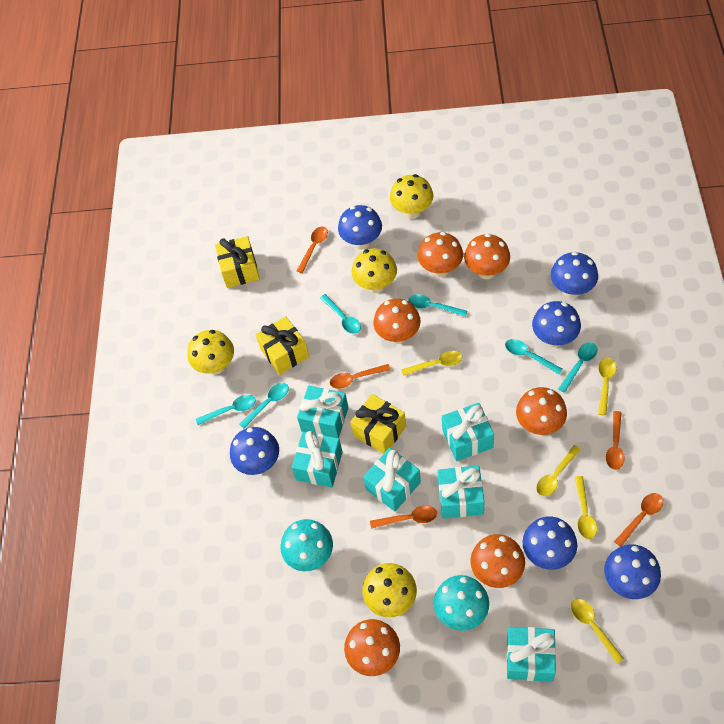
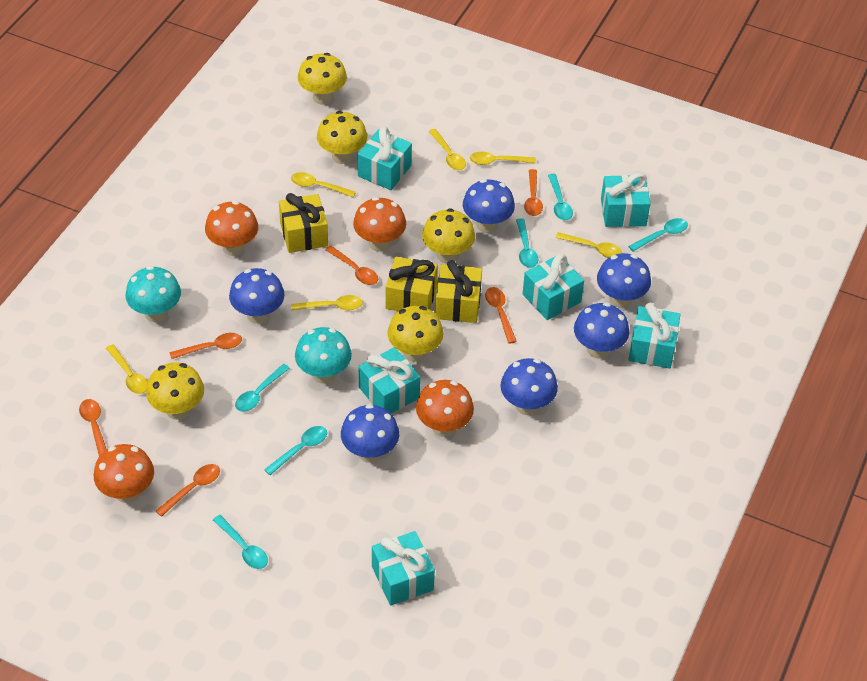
orange mushroom: [344,619,400,676] [373,298,421,344] [418,232,463,277] [464,234,510,279] [471,534,525,588] [516,387,567,435] = 6 -> [94,444,154,503] [205,201,258,256] [353,197,406,252] [416,380,474,437] = 4
orange spoon: [297,227,328,273] [330,364,390,389] [370,505,437,529] [606,411,625,470] [614,493,663,547] = 5 -> [79,399,107,456] [156,464,220,517] [169,333,242,359] [325,246,378,285] [485,287,517,344] [524,169,543,216] = 6
yellow mushroom: [187,330,234,375] [352,248,397,293] [362,563,417,618] [390,174,433,219] = 4 -> [146,363,204,420] [298,53,347,105] [317,111,367,164] [388,306,444,362] [422,208,475,263] = 5
yellow spoon: [401,351,462,376] [536,445,581,496] [571,599,624,663] [575,476,597,539] [598,358,617,416] = 5 -> [106,344,148,394] [291,172,356,197] [291,295,363,311] [429,129,466,170] [470,152,536,165] [555,232,622,258] = 6

